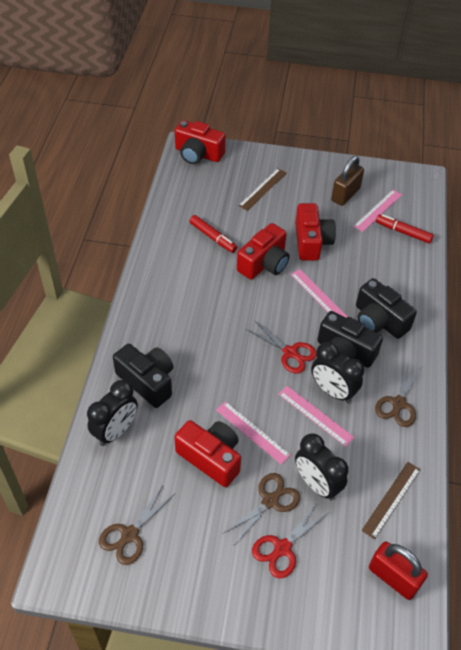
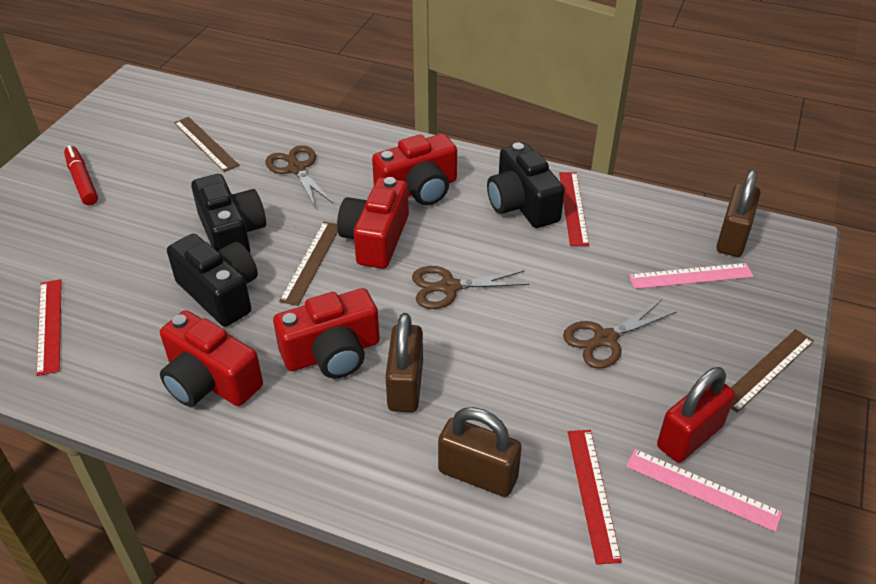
black clock: [87,380,138,446] [295,433,349,500] [311,342,364,403] = 3 -> none = 0
brown padlock: [331,156,364,206] = 1 -> [385,313,423,412] [438,407,522,497] [716,169,760,257] = 3
brown ruler: [238,168,287,211] [361,462,421,539] = 2 -> [174,117,239,172] [279,222,338,306] [731,329,814,413] = 3
pink ruler: [216,401,291,465] [279,386,355,447] [290,269,348,318] [353,190,402,232] = 4 -> [626,449,782,532] [629,263,754,289] = 2
red marker: [189,215,237,253] [376,214,434,244] = 2 -> [64,145,98,205] = 1
red ruler: none = 0 -> [36,279,62,376] [559,172,589,246] [568,430,622,564] = 3
red scissors: [246,320,317,373] [252,502,329,578] = 2 -> none = 0

